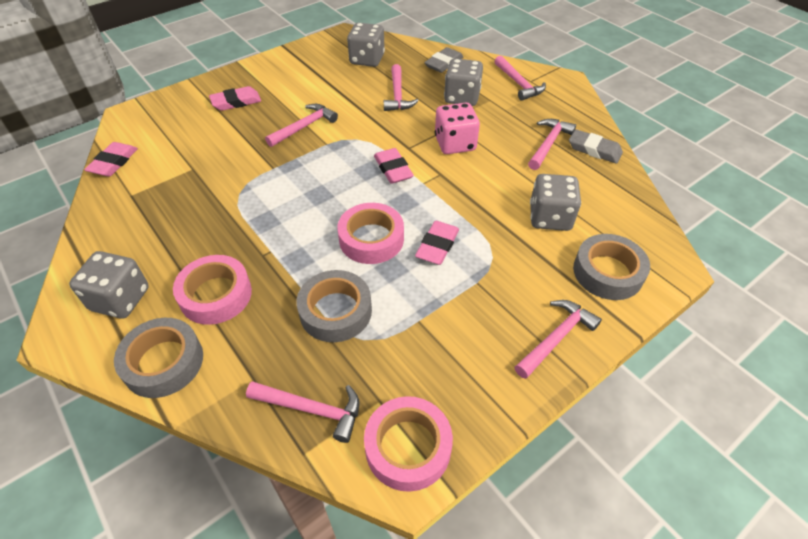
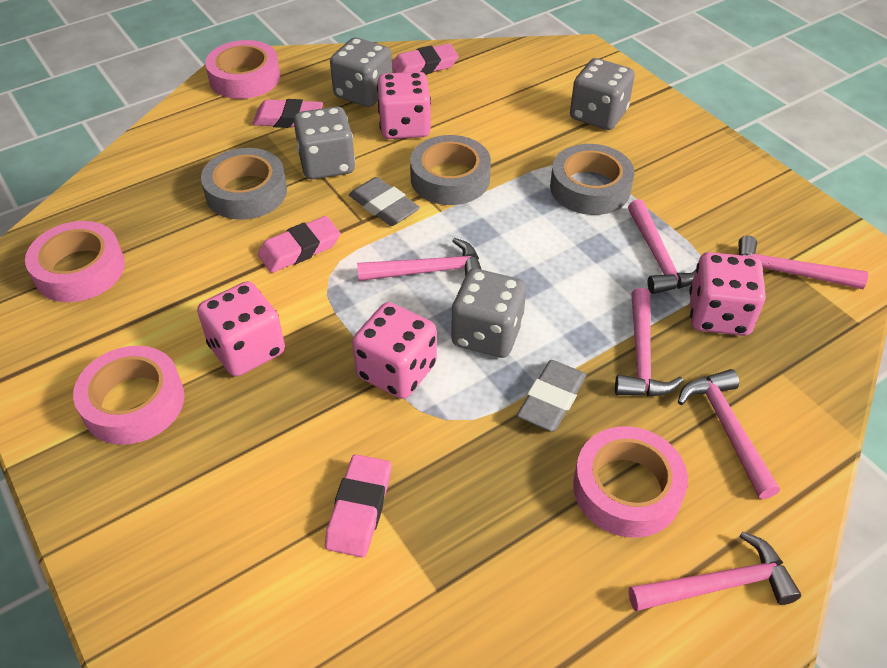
pink dice: [435,103,480,154] = 1 -> [197,281,285,377] [352,302,437,399] [377,72,431,139] [689,252,766,336] = 4
pink tape: [173,255,252,325] [337,203,404,264] [364,396,453,492] = 3 -> [25,221,125,302] [73,346,184,445] [205,40,280,99] [573,426,688,538] = 4

